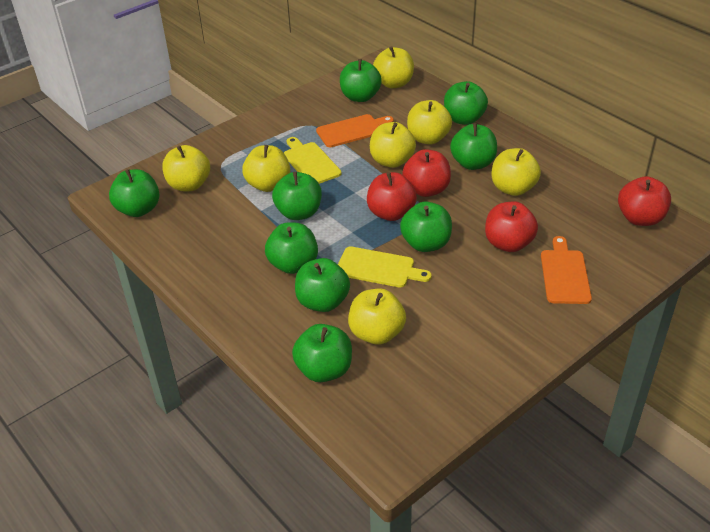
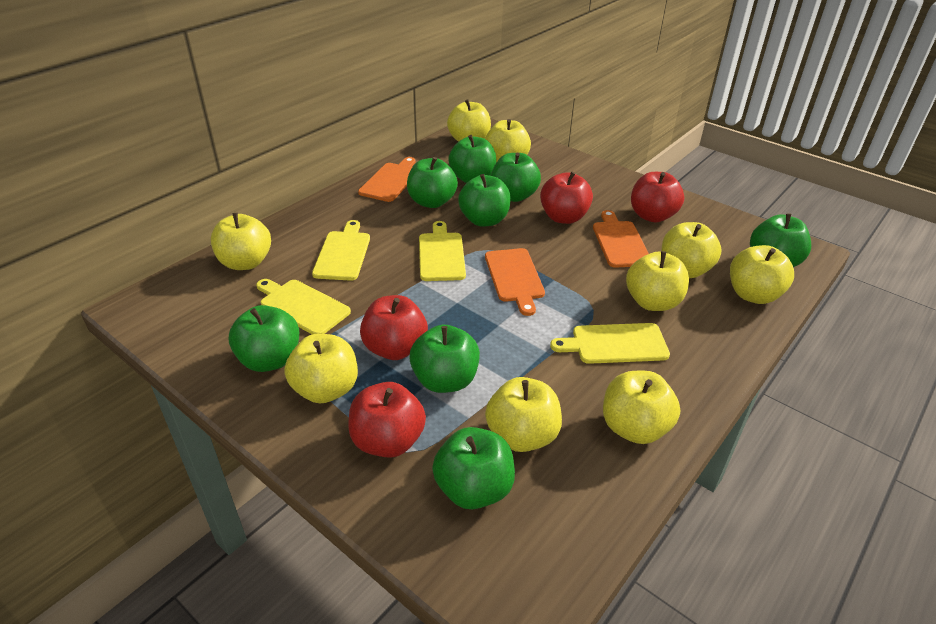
green apple: [109,169,160,217] [265,222,318,274] [272,172,322,220] [292,324,352,382] [295,258,350,312] [340,59,382,102] [400,202,452,252] [444,81,488,125] [450,123,497,170] = 9 -> [229,305,299,372] [407,157,458,208] [409,325,480,393] [432,427,515,509] [448,135,496,183] [458,174,511,227] [491,152,541,202] [750,213,811,267] = 8
orange cutting board: [316,114,394,147] [541,236,592,304] = 2 -> [358,157,416,202] [485,248,545,316] [593,210,649,268] = 3
yellow apple: [162,145,210,191] [242,145,290,192] [348,289,406,345] [370,122,416,168] [373,47,414,88] [407,100,452,145] [491,148,541,196] = 7 -> [211,213,271,270] [284,334,358,403] [447,99,491,142] [485,119,531,162] [485,377,562,452] [603,371,680,444] [626,251,689,311] [662,222,722,278] [730,245,794,304] = 9
yellow cutting board: [284,137,342,184] [338,246,432,288] = 2 -> [256,279,351,334] [312,220,370,281] [419,221,466,281] [550,323,670,364] = 4

